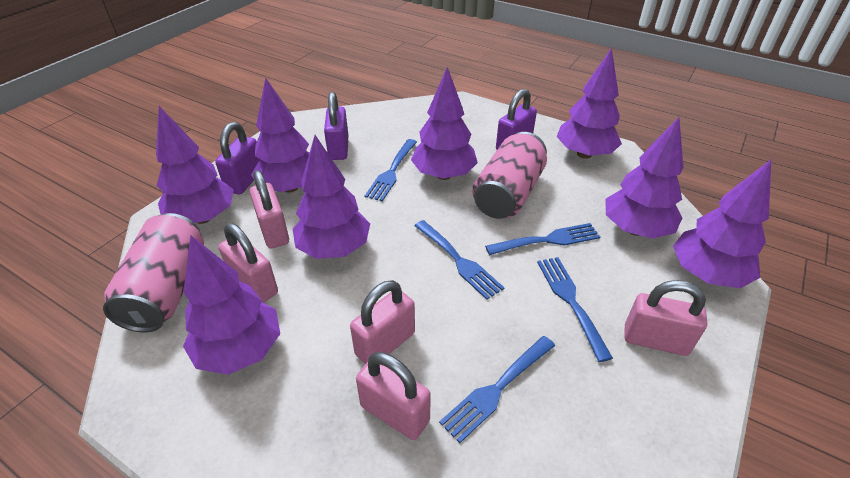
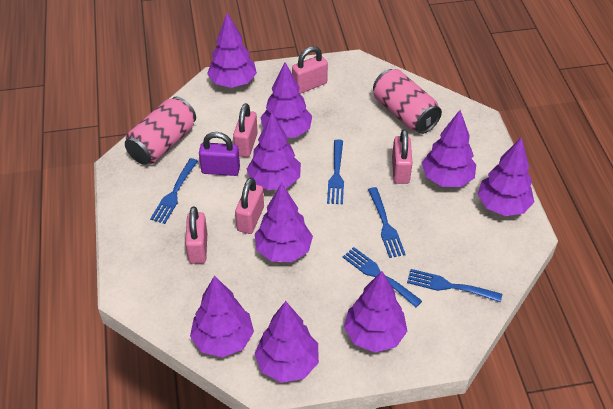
purple padlock: [215,122,260,194] [324,92,349,160] [496,89,537,150] = 3 -> [199,132,240,176] = 1
purple tree: [156,106,234,224] [183,236,280,375] [251,78,309,193] [293,135,370,259] [411,67,478,180] [557,48,622,159] [605,117,683,239] [673,160,771,288] = 8 -> [190,276,254,358] [207,13,257,88] [247,112,301,190] [254,301,319,383] [255,183,313,262] [260,62,312,138] [344,271,407,352] [422,110,476,187] [478,137,534,216] = 9

